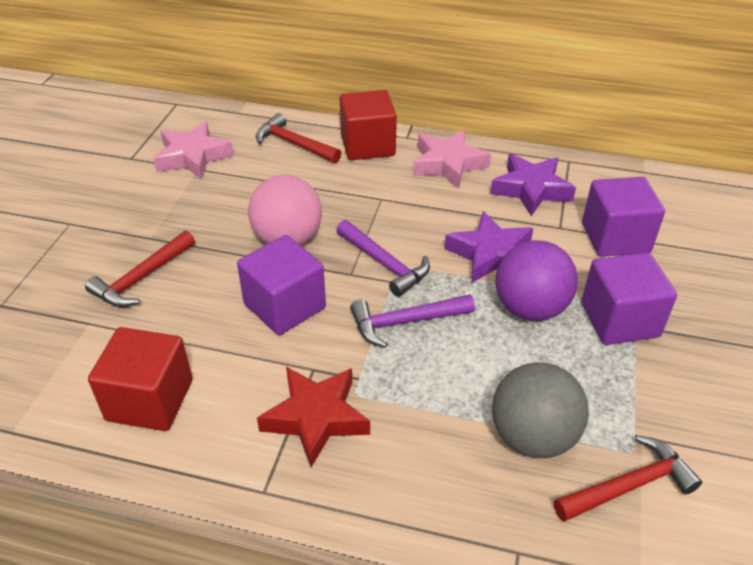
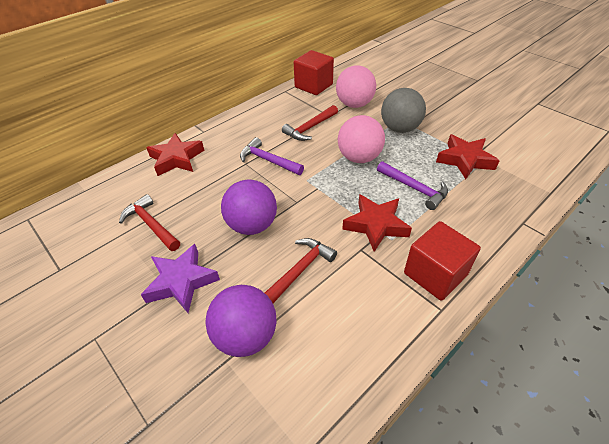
pink ball: [248,175,322,245] = 1 -> [336,65,376,108] [338,115,385,163] = 2
pink star: [153,121,234,180] [413,130,491,189] = 2 -> none = 0
purple ball: [495,240,578,321] = 1 -> [205,285,277,357] [221,180,277,235] = 2
purple cube: [237,235,326,335] [581,252,677,345] [582,177,665,257] = 3 -> none = 0
purple star: [444,211,533,283] [490,154,576,216] = 2 -> [141,244,220,313] = 1
red star: [257,367,370,467] = 1 -> [147,133,204,176] [342,194,412,252] [436,134,500,179] = 3

